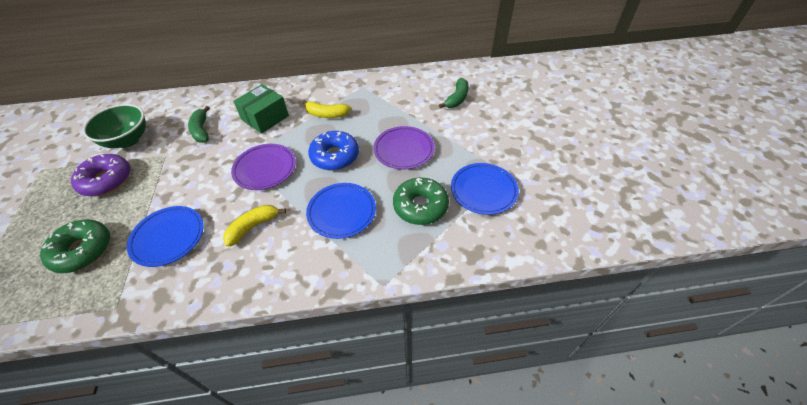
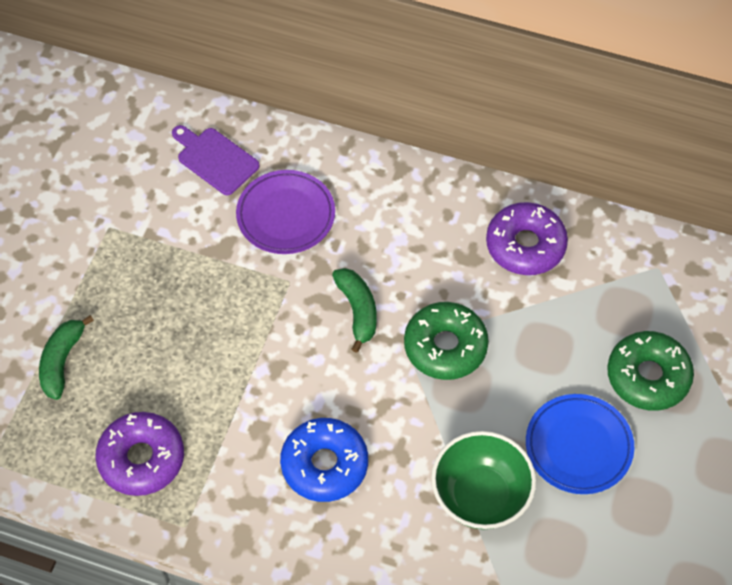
blue plate: [127,206,204,267] [306,183,376,239] [451,163,519,215] = 3 -> [526,394,634,494] = 1
green box: [233,84,289,134] = 1 -> none = 0
purple cutting board: none = 0 -> [172,125,260,195] = 1
purple donut: [71,154,130,196] = 1 -> [95,412,184,496] [486,202,568,275] = 2
purple plate: [231,144,296,190] [373,126,435,170] = 2 -> [236,170,335,254] = 1
yellow banana: [223,205,286,247] [302,100,351,118] = 2 -> none = 0

